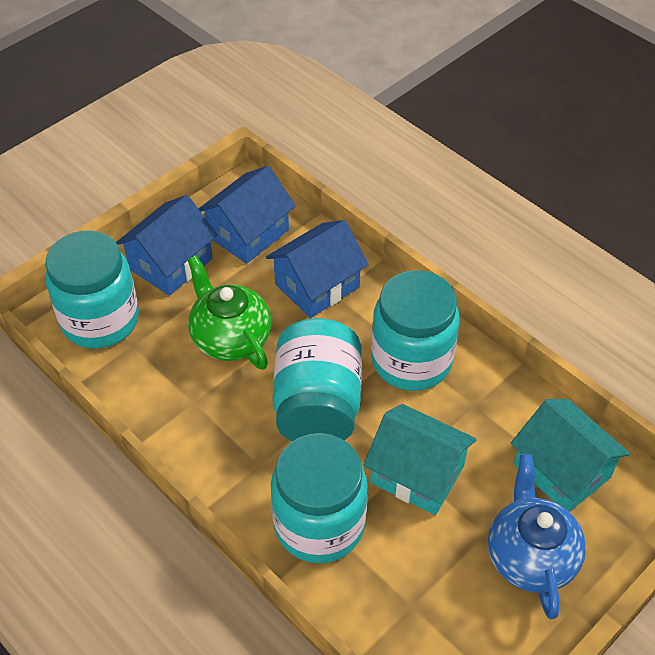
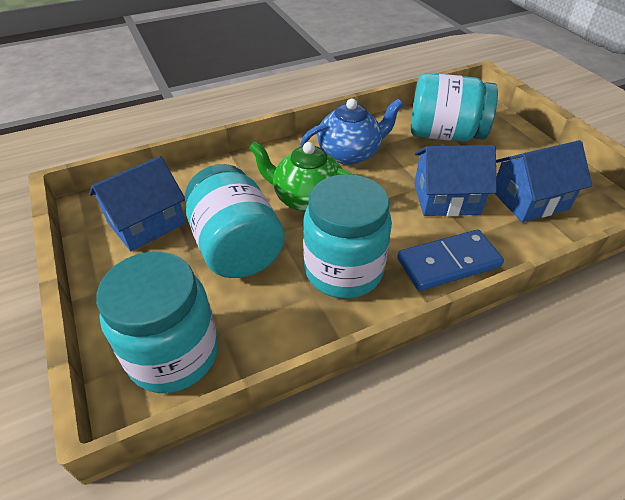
blue domino: none = 0 -> [397,230,504,291] = 1
turquoise house: [363,404,477,515] [511,399,630,512] = 2 -> none = 0

